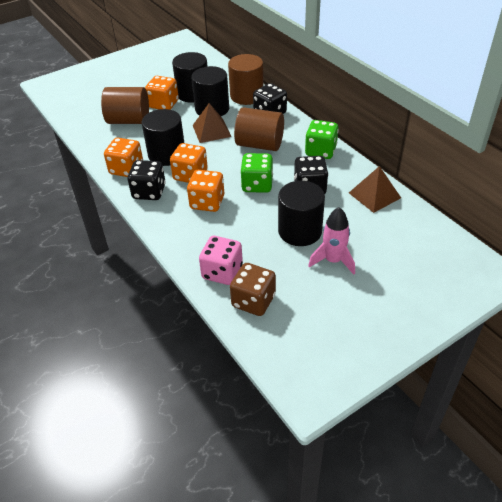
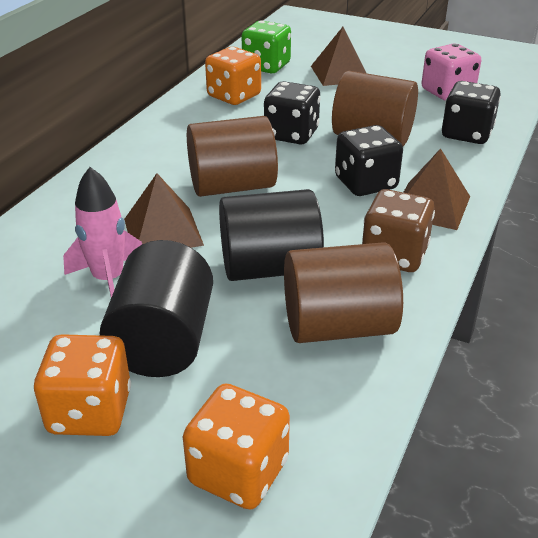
black cylinder: [142,109,184,166] [172,52,207,102] [191,66,229,116] [278,181,325,246] = 4 -> [100,240,213,377] [219,189,324,281] = 2
brown pyramid: [193,103,231,143] [349,166,401,213] = 2 -> [124,173,204,248] [311,27,366,86] [403,148,470,230] = 3
green dice: [240,153,273,193] [305,120,339,159] = 2 -> [242,20,291,73] = 1
orange dice: [104,138,143,177] [145,76,179,110] [170,143,208,183] [187,170,224,212] = 4 -> [34,334,131,436] [183,383,290,509] [205,47,261,105] = 3

